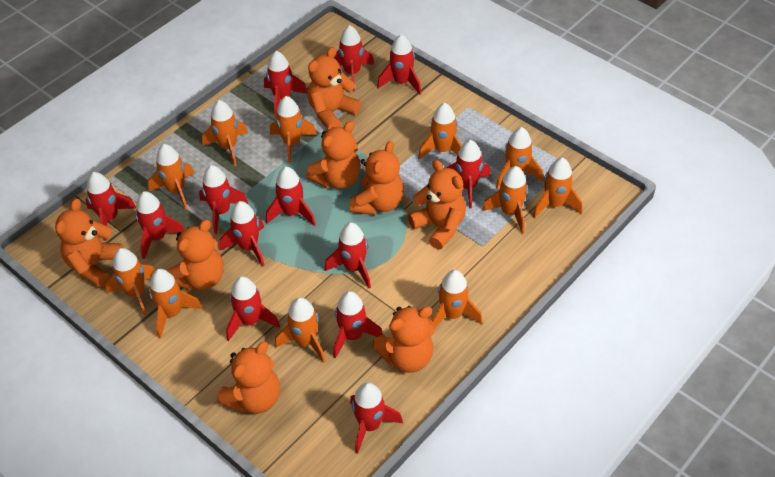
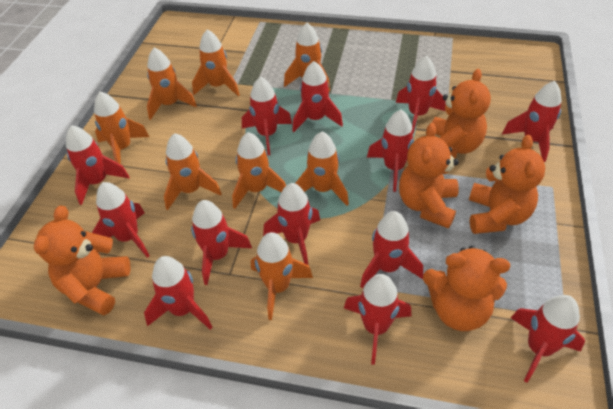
orange rocket: [105,248,155,316] [148,144,195,210] [149,269,203,339] [202,100,248,166] [270,96,317,163] [275,297,326,363] [418,103,462,159] [432,270,482,329] [482,166,528,234] [496,127,543,189] [532,158,582,218] = 11 -> [94,92,149,164] [147,48,197,120] [164,133,222,210] [192,29,240,96] [232,132,286,209] [251,232,313,320] [284,23,330,91] [295,132,349,206] = 8
orange teddy bear: [55,199,124,287] [167,219,224,291] [217,342,280,414] [306,121,361,189] [308,47,361,130] [350,141,404,215] [372,306,434,373] [408,160,466,249] = 8 -> [34,206,131,315] [399,123,459,228] [423,246,510,331] [432,69,491,158] [469,135,545,234] = 5

